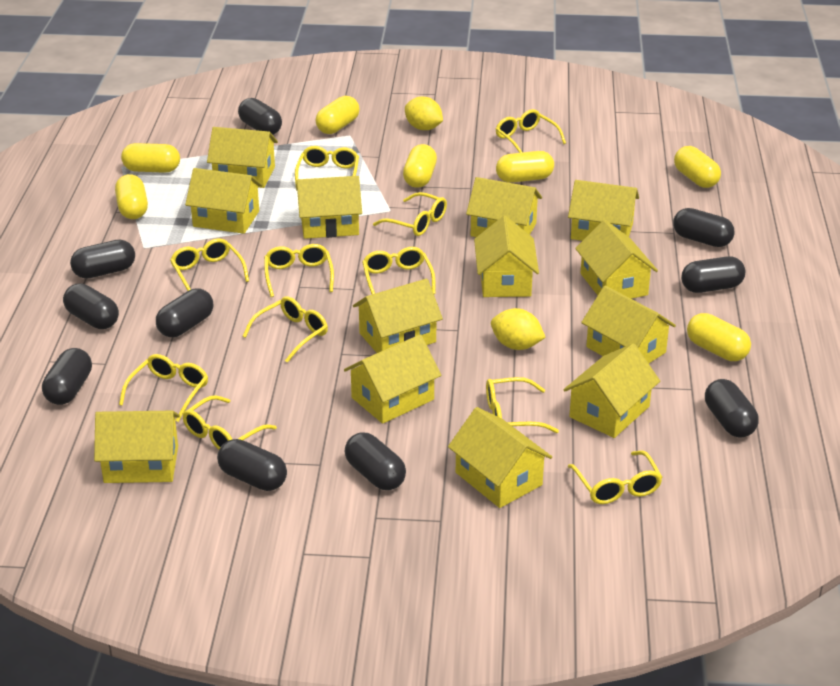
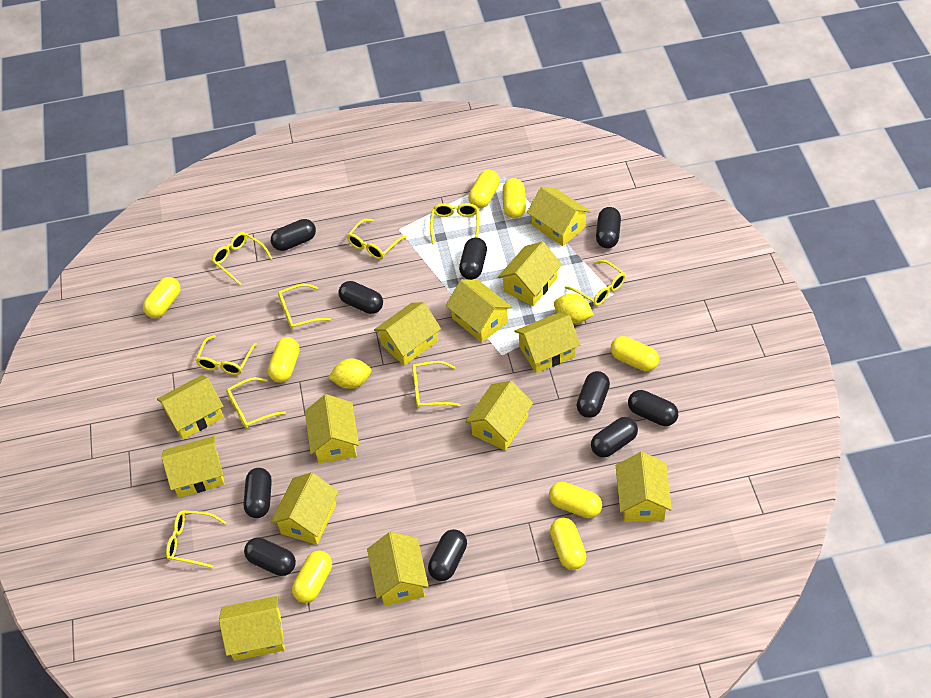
yellow capsule: [115,174,148,219] [121,143,180,173] [315,96,360,134] [403,144,437,188] [496,151,554,183] [674,146,721,188] [687,313,751,361] = 7 -> [143,277,181,318] [268,337,300,383] [292,550,332,603] [468,170,500,209] [502,178,526,219] [549,482,602,518] [550,518,586,570] [611,336,659,371] = 8
yellow glasses: [119,354,208,422] [170,238,249,291] [183,395,277,450] [243,296,328,363] [264,244,334,297] [295,146,359,184] [362,247,435,294] [373,192,447,236] [486,377,559,433] [496,109,566,153] [568,451,663,504] = 11 -> [166,510,226,568] [196,335,257,375] [212,232,273,285] [226,377,286,428] [278,284,331,330] [347,219,406,260] [412,361,460,408] [430,203,479,244] [565,260,626,306] = 9

